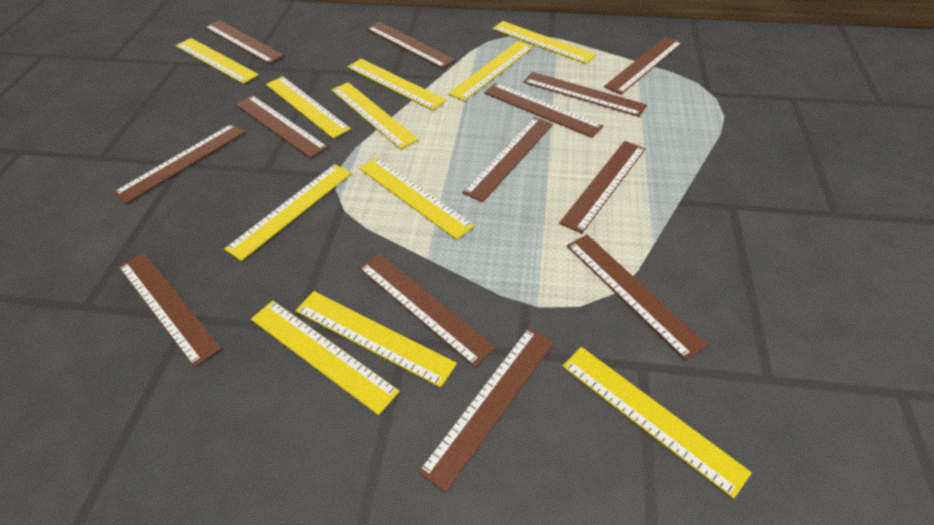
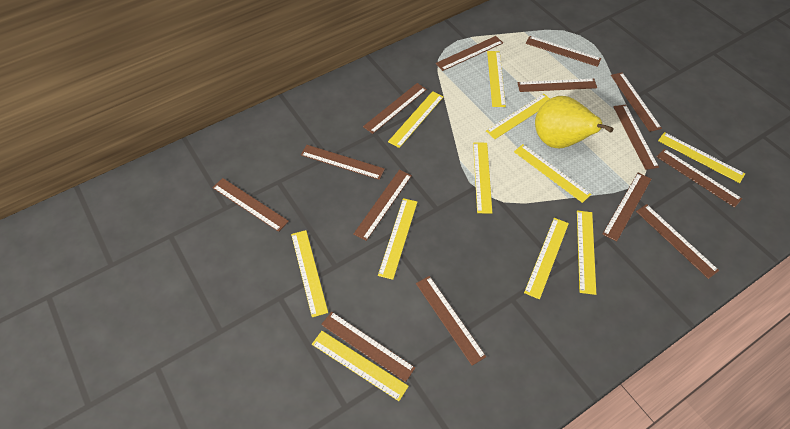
brown ruler: [113,124,245,204] [119,253,222,367] [205,20,284,64] [235,95,328,158] [359,253,496,367] [367,22,456,68] [418,328,554,493] [463,117,553,202] [484,83,603,138] [523,72,647,117] [559,141,645,234] [567,234,707,360] [604,37,682,94] = 13 -> [212,178,289,232] [301,145,385,180] [321,312,415,382] [354,170,412,241] [363,83,427,134] [416,276,486,366] [436,36,503,71] [517,78,597,92] [526,36,601,67] [603,173,651,242] [611,72,662,132] [613,105,659,170] [636,204,719,279] [656,149,742,208] = 14
yellow pear: none = 0 -> [535,96,613,148] = 1

